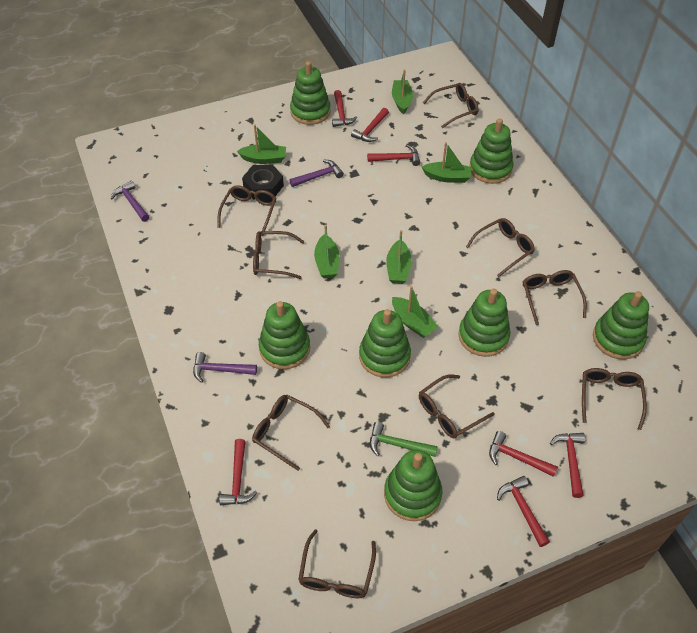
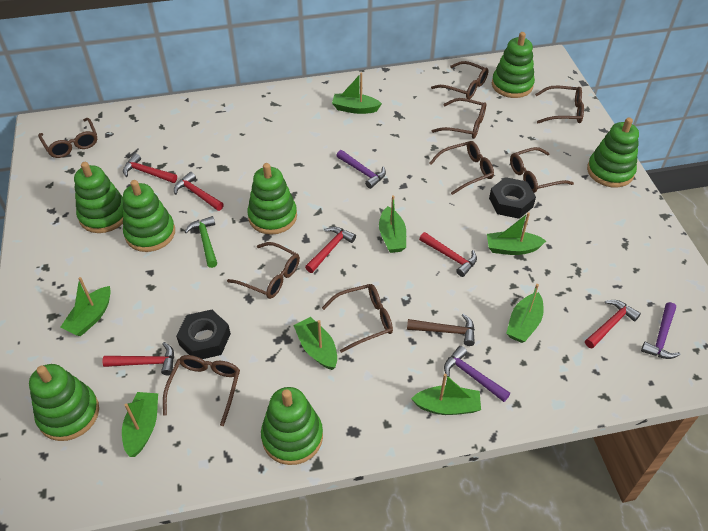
black nut: [242,164,284,199] = 1 -> [176,310,231,359] [489,177,536,219] = 2
brown hammer: none = 0 -> [407,314,475,346] = 1
green boat: [237,124,286,164] [314,225,340,278] [386,230,412,284] [392,70,413,114] [392,286,438,338] [422,142,472,183] = 6 -> [60,277,111,336] [122,392,158,457] [293,317,337,370] [332,73,382,114] [379,195,406,253] [411,374,481,415] [487,212,546,255] [506,284,544,343] = 8
red hammer: [219,439,257,505] [332,90,357,127] [351,108,389,142] [367,145,420,166] [489,431,558,477] [497,476,550,547] [550,433,585,498] = 7 -> [103,342,174,376] [123,153,177,183] [174,172,224,211] [305,227,356,273] [419,232,477,277] [585,300,641,348] = 6

